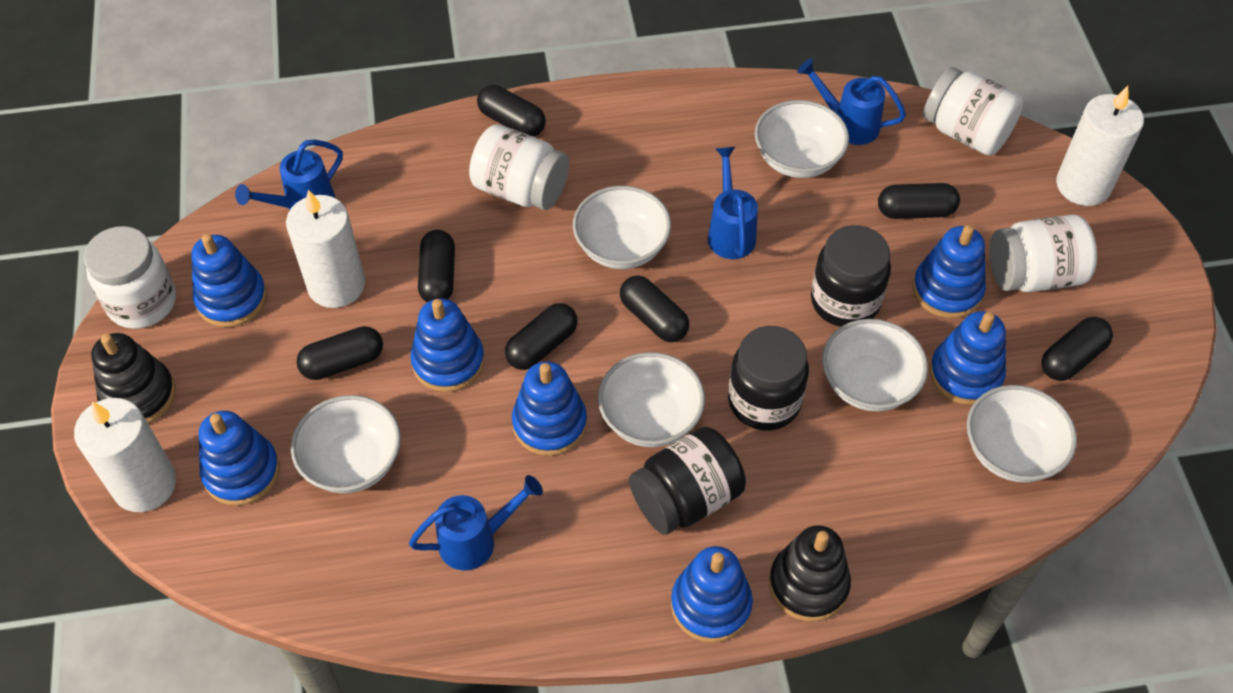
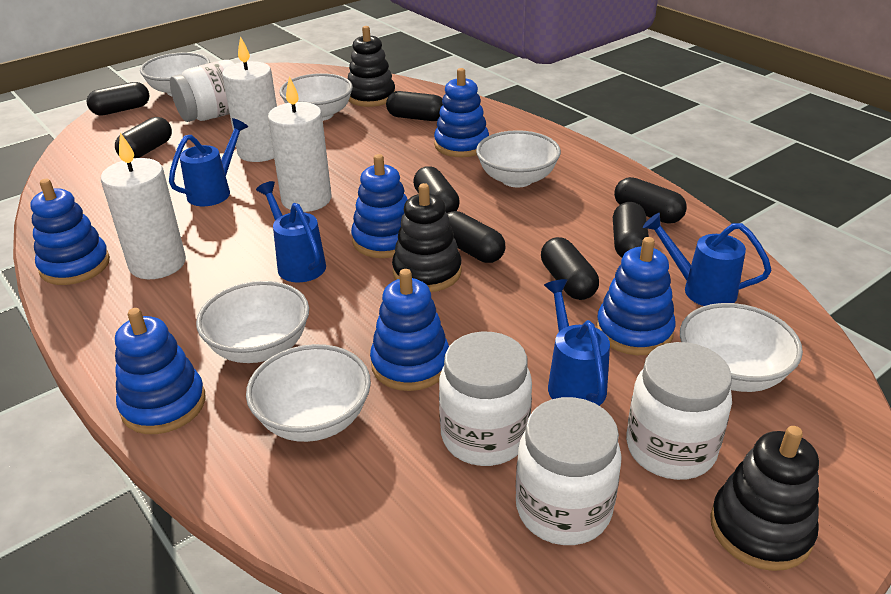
black capsule: [297,326,383,380] [418,230,455,302] [477,85,546,137] [505,303,578,370] [620,276,689,342] [878,183,960,219] [1041,317,1113,381] = 7 -> [87,82,149,116] [115,117,172,158] [386,91,443,121] [413,166,460,213] [447,211,505,263] [541,237,599,300] [613,202,649,258] [614,177,687,224] = 8
black jar: [629,427,746,535] [728,326,809,431] [811,225,891,327] = 3 -> none = 0
black stacking toy: [91,333,175,424] [769,525,851,622] = 2 -> [348,26,395,107] [392,183,462,292] [710,426,819,571] = 3
blue stacking toy: [191,234,267,327] [199,411,280,506] [410,298,485,392] [512,361,587,456] [671,546,753,643] [913,225,986,319] [930,311,1006,405] = 7 -> [30,179,110,285] [115,308,206,434] [351,154,408,258] [370,269,449,391] [434,68,489,157] [596,237,676,355] = 6

